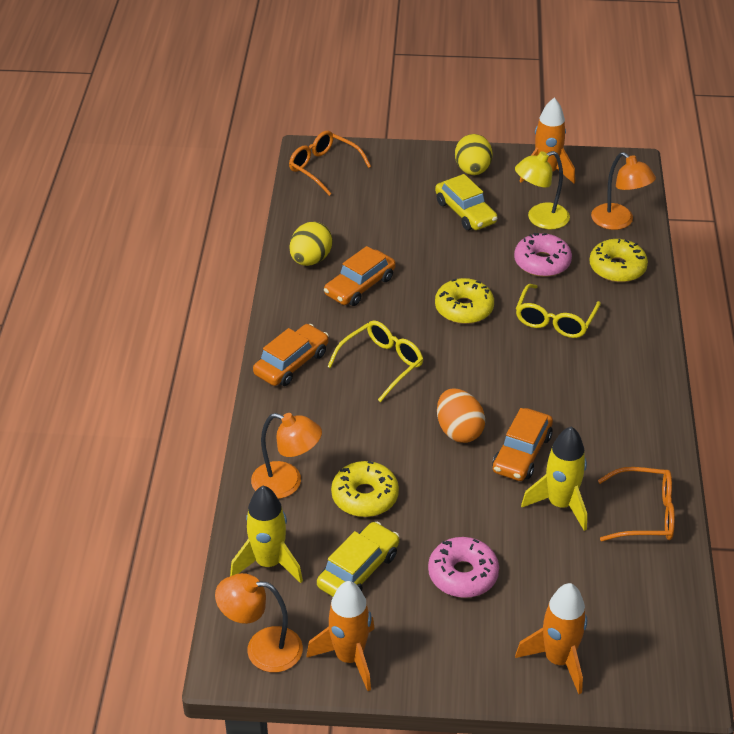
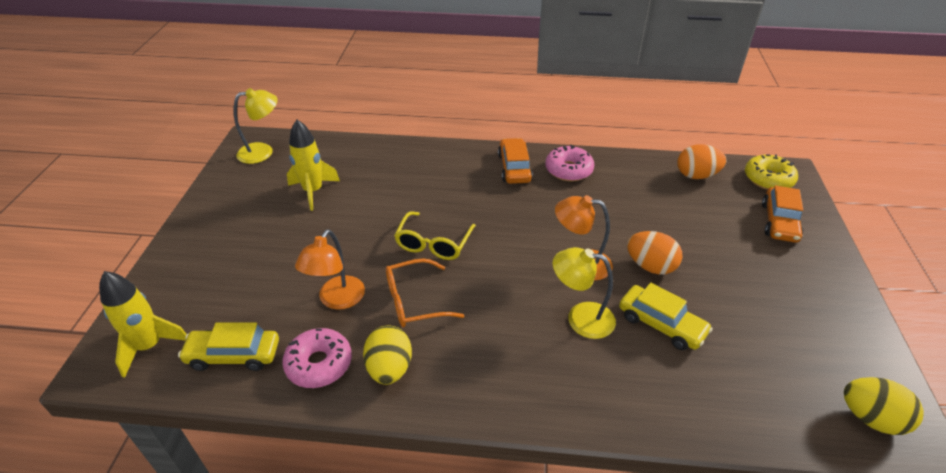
orange car: [253,324,329,386] [324,246,396,306] [492,408,553,481] = 3 -> [498,138,533,184] [762,186,803,243] = 2
orange egg: [437,388,485,443] = 1 -> [627,231,683,275] [677,144,726,179] = 2
orange glasses: [289,130,371,196] [598,467,675,541] = 2 -> [386,258,465,327] = 1
orange lamp: [215,573,303,672] [251,413,322,499] [591,152,656,230] = 3 -> [295,229,365,310] [555,195,613,281] = 2
orange rocket: [306,581,375,691] [515,583,587,694] [519,98,575,183] = 3 -> none = 0
yellow donut: [331,461,399,517] [435,278,494,324] [589,239,648,282] = 3 -> [745,154,798,190] = 1
yellow glasses: [327,320,423,402] [516,284,601,338] = 2 -> [394,211,476,260] = 1
yellow lamp: [515,151,570,229] = 1 -> [234,88,278,164] [553,247,616,339] = 2

